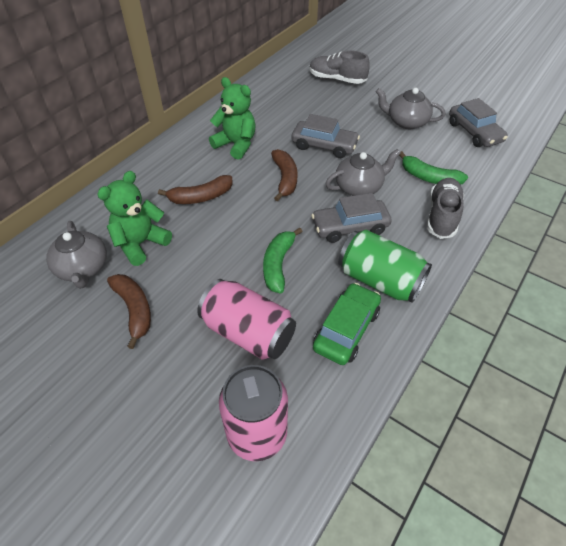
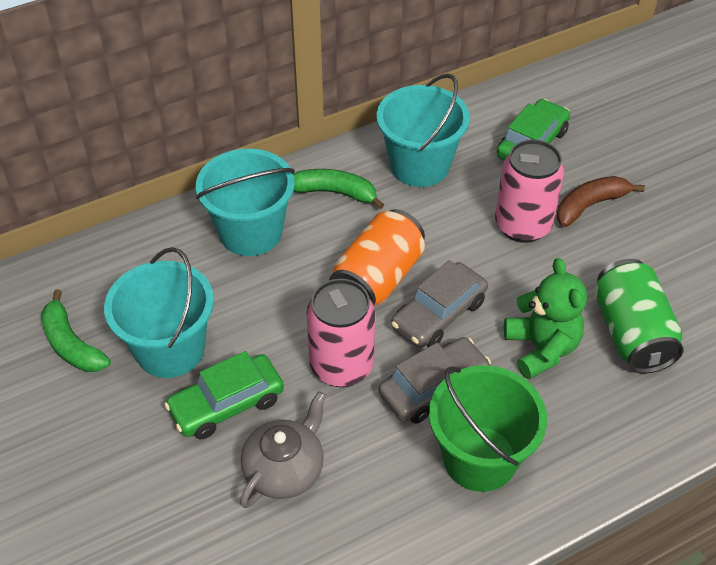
brown banana: [107,274,151,349] [158,175,233,204] [271,149,298,201] = 3 -> [557,176,645,227] = 1
green bucket: none = 0 -> [429,365,547,492] = 1
green car: [313,283,381,365] = 1 -> [164,351,284,439] [497,99,570,160] = 2
green teddy bear: [97,171,172,266] [209,77,256,160] = 2 -> [504,258,587,379] = 1
grey car: [292,114,360,158] [311,193,392,243] [449,98,508,147] = 3 -> [379,337,491,424] [391,260,488,348] = 2
grey shoe: [310,50,370,84] [427,178,464,239] = 2 -> none = 0
grey teapot: [46,221,107,289] [325,149,401,196] [376,88,445,129] = 3 -> [240,391,326,508] = 1
orange can: none = 0 -> [329,209,425,306] = 1
turquoise bucket: none = 0 -> [104,247,214,378] [196,149,295,256] [377,74,470,187] = 3

